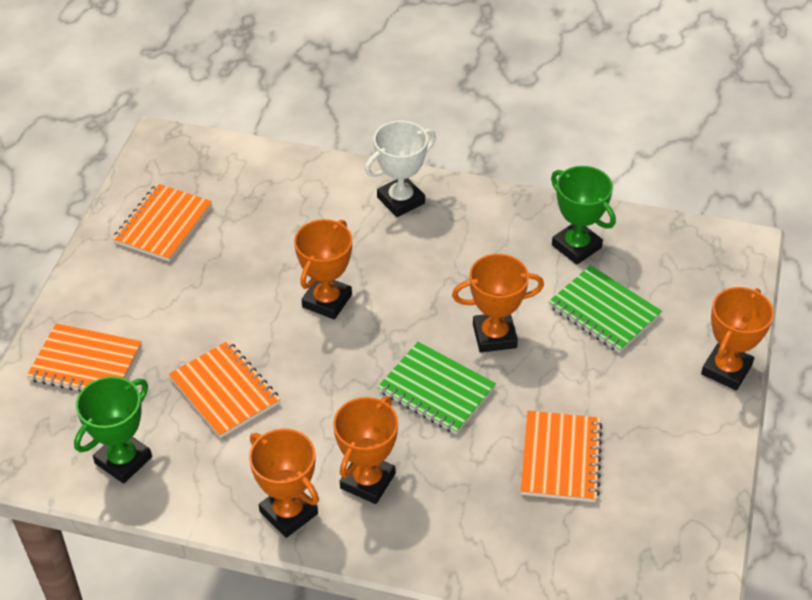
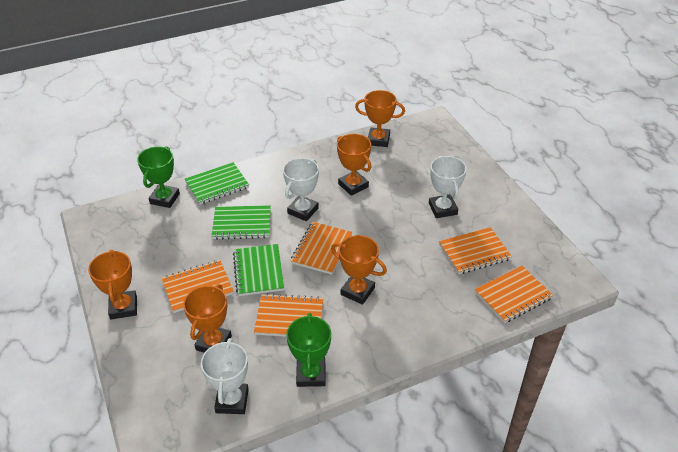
green notebook: [378,342,496,434] [548,265,662,353] = 2 -> [185,162,249,205] [212,205,271,239] [233,244,284,296] = 3
orange notebook: [27,323,142,392] [113,183,212,262] [169,341,280,438] [521,411,603,502] = 4 -> [162,260,234,313] [254,294,323,337] [291,222,353,275] [439,227,512,274] [475,266,553,323] = 5
white trophy: [365,121,436,217] = 1 -> [201,338,249,414] [283,158,319,221] [429,156,467,218] = 3

